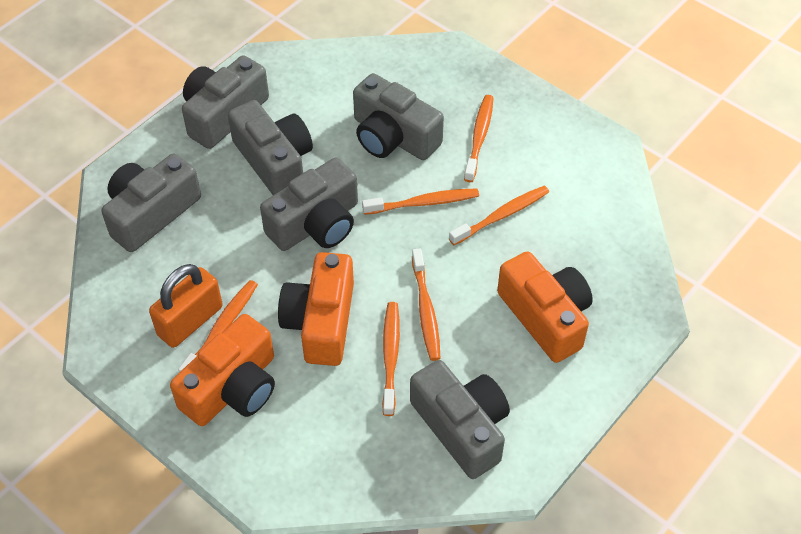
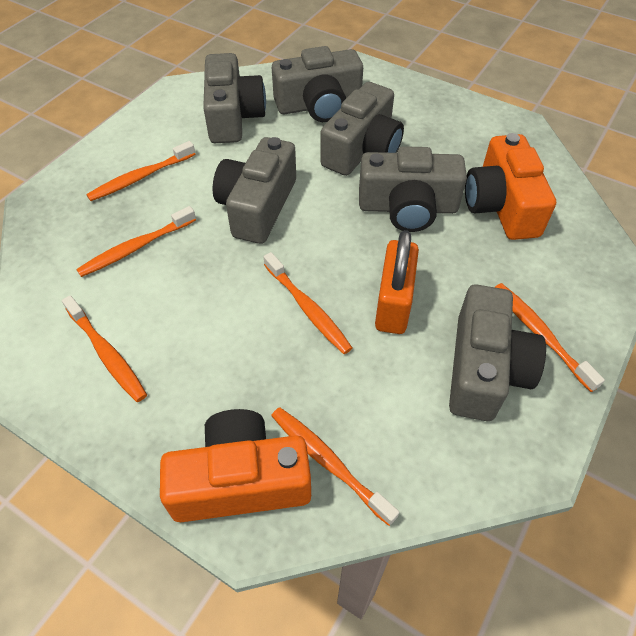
orange camera: [170,314,275,426] [278,252,354,366] [497,251,593,363] = 3 -> [160,409,311,522] [465,133,556,240] = 2

